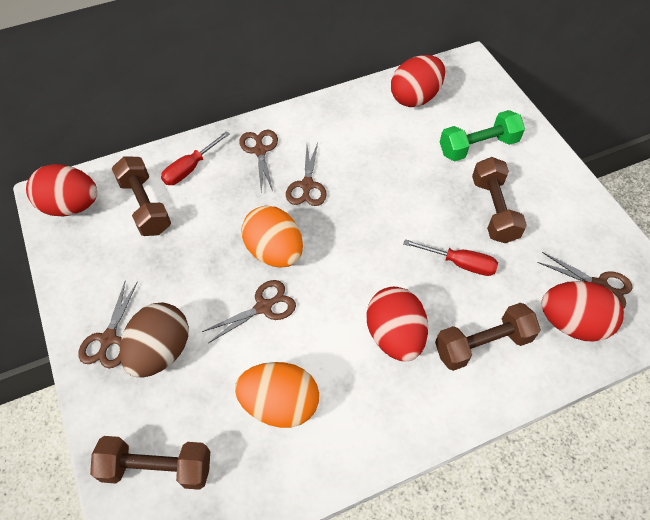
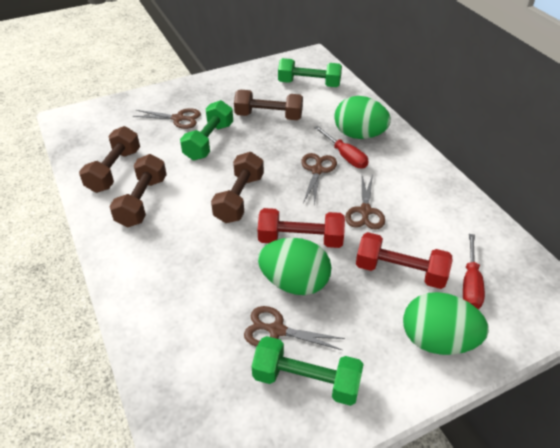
brown egg: [120,302,189,377] = 1 -> none = 0
brown scissors: [78,280,137,368] [202,280,296,343] [240,130,278,192] [286,143,327,206] [537,252,632,309] = 5 -> [133,108,201,129] [244,306,345,350] [301,153,337,206] [345,175,385,230] = 4
green dumbbell: [440,110,525,161] = 1 -> [180,100,233,160] [252,336,364,406] [278,58,342,87] = 3
green egg: none = 0 -> [258,238,332,295] [334,96,391,139] [403,292,489,355] = 3
orange egg: [235,362,319,428] [241,206,303,267] = 2 -> none = 0
red dumbbell: none = 0 -> [258,208,345,248] [356,232,452,289] = 2
red egg: [26,164,97,216] [366,287,428,361] [391,55,445,107] [541,281,624,342] = 4 -> none = 0

